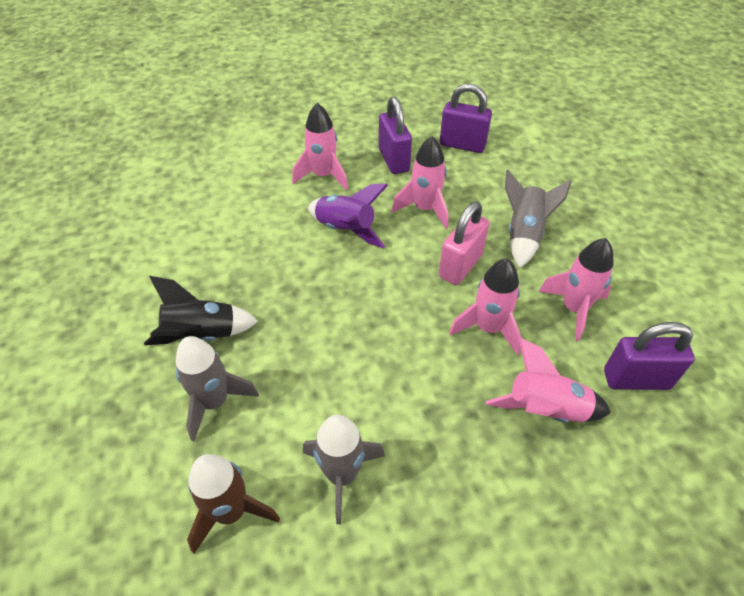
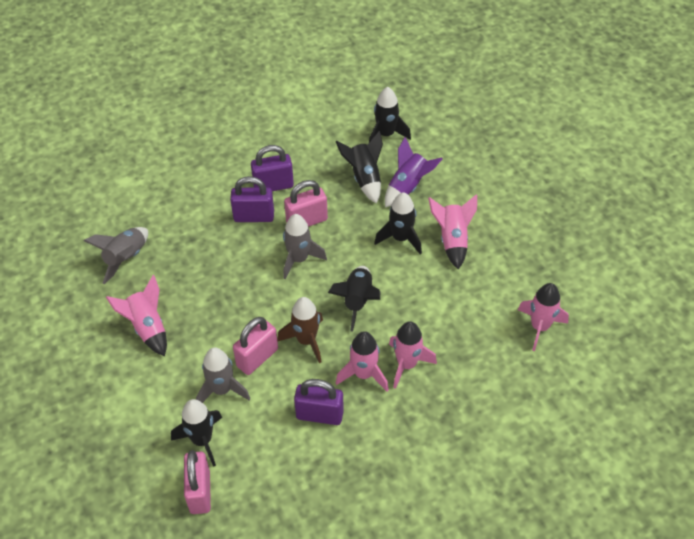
black rocket: [144,276,258,345] = 1 -> [171,399,222,467] [328,266,380,332] [336,130,383,204] [369,87,411,142] [374,192,422,254] = 5
pink padlock: [439,201,489,285] = 1 -> [184,450,211,514] [233,317,278,375] [284,180,328,227] = 3

